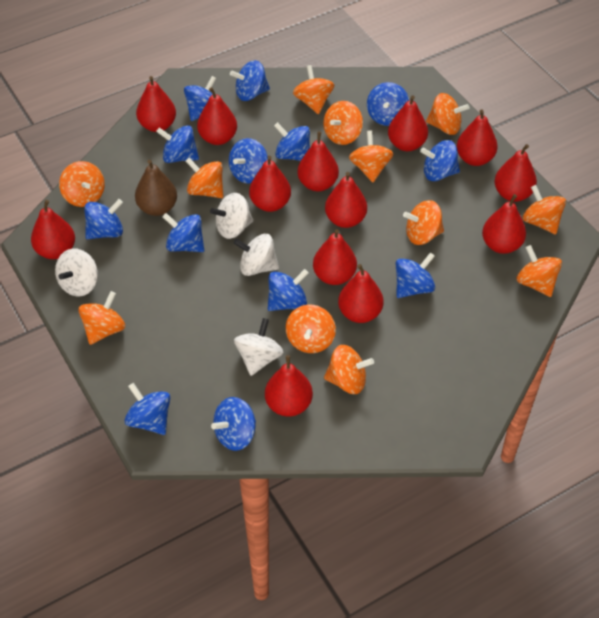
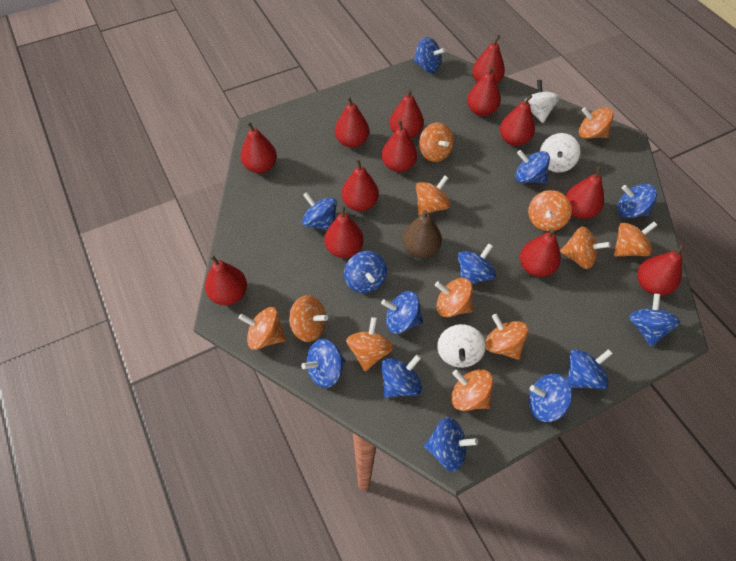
white spinning top: [55,248,98,297] [210,193,253,239] [233,234,279,276] [234,318,284,376] = 4 -> [437,324,486,368] [524,80,560,123] [540,133,580,172] = 3

